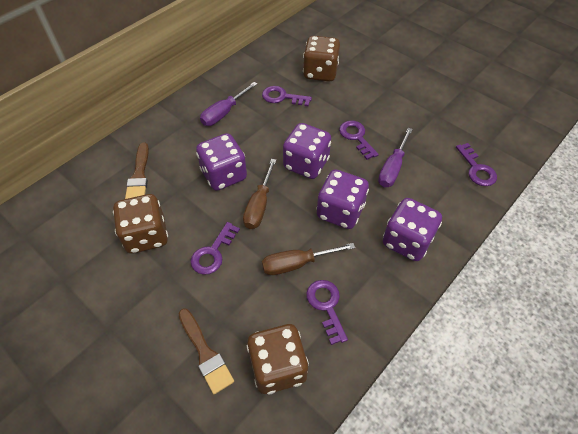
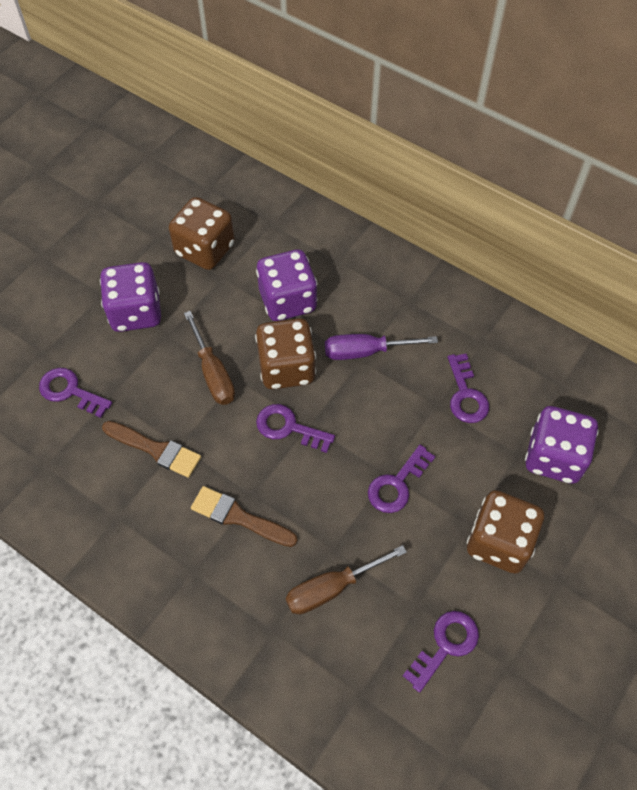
purple dice: [196,133,247,191] [283,123,331,179] [316,169,369,229] [383,198,442,261] = 4 -> [100,262,161,332] [256,250,317,321] [525,406,599,484] = 3
purple screwdriver: [200,82,257,126] [378,128,413,187] = 2 -> [325,334,438,360] = 1

